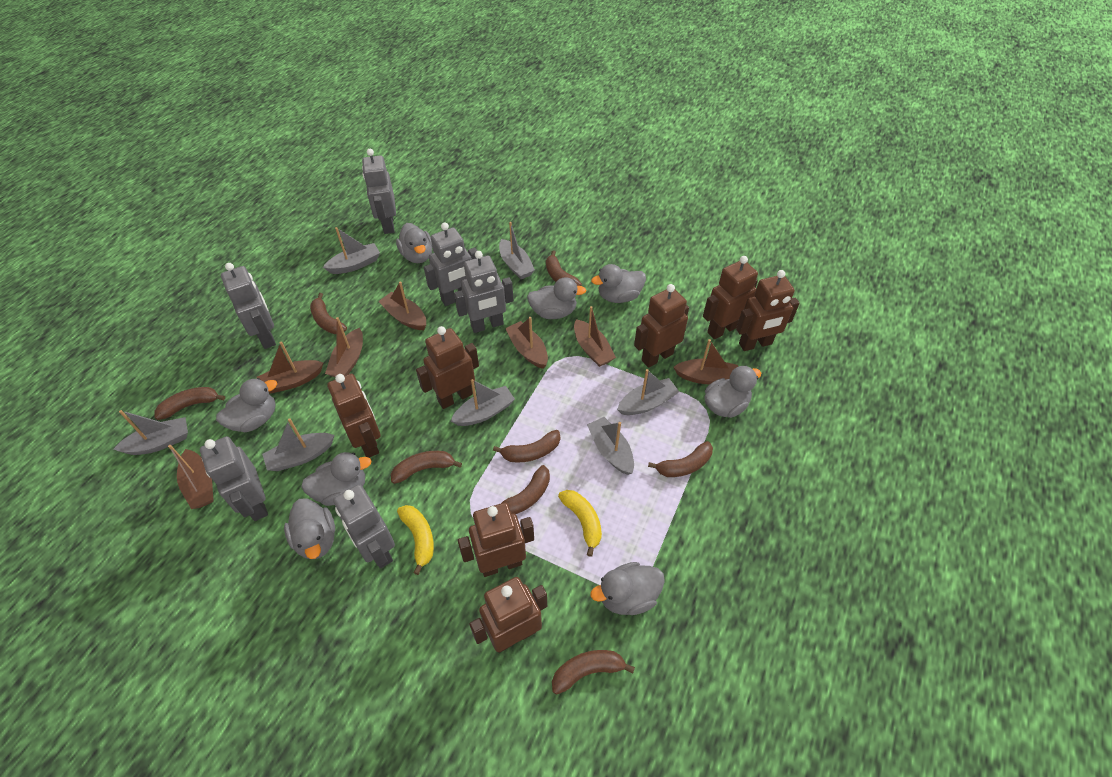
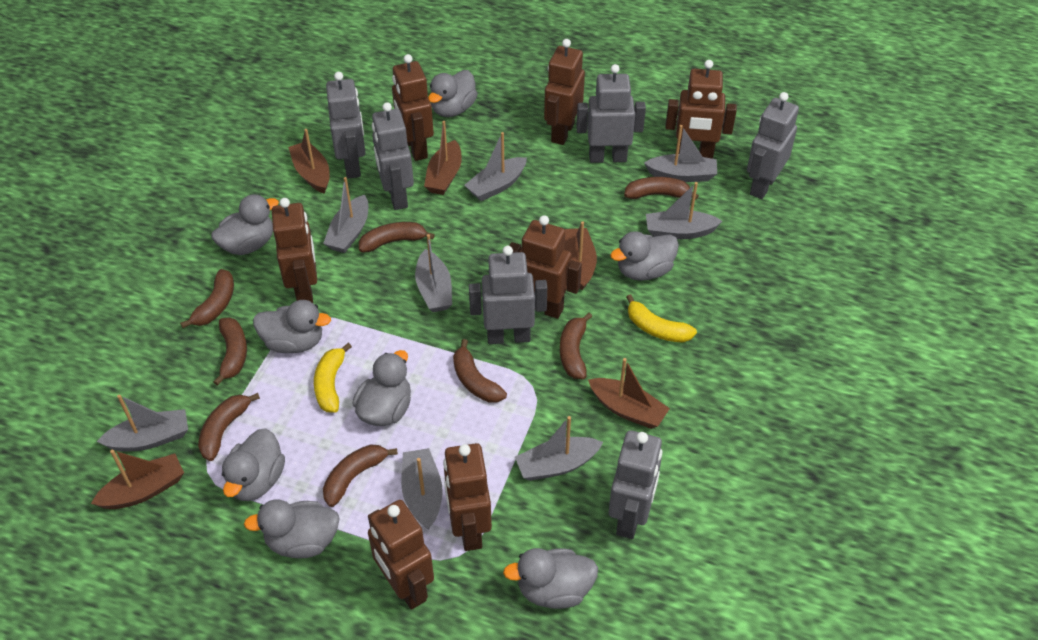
brown boat: [168,445,213,509] [257,342,324,394] [325,317,363,377] [378,281,426,330] [505,317,548,369] [574,306,616,367] [673,339,738,384] = 7 -> [91,450,184,509] [288,129,330,194] [424,121,462,195] [564,221,597,290] [588,358,670,429] = 5
grey boat: [114,410,188,455] [262,418,335,471] [323,227,380,274] [451,379,515,426] [499,222,535,279] [587,417,634,475] [617,369,679,415] = 7 -> [97,395,188,451] [323,177,368,253] [401,448,443,530] [415,234,452,312] [464,132,527,201] [515,416,603,481] [644,125,717,182] [646,182,722,239] = 8

